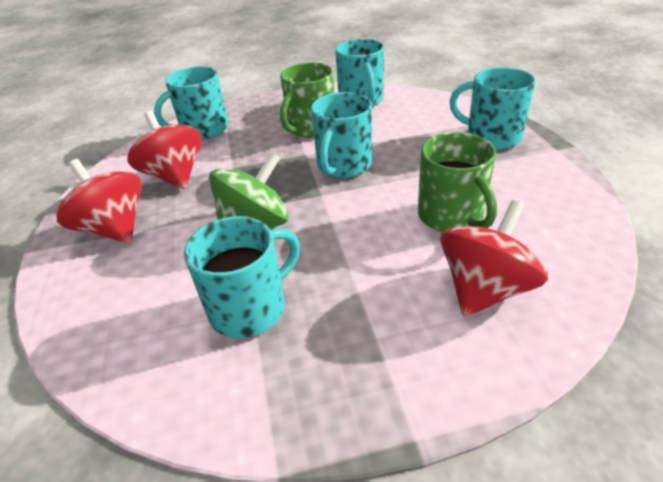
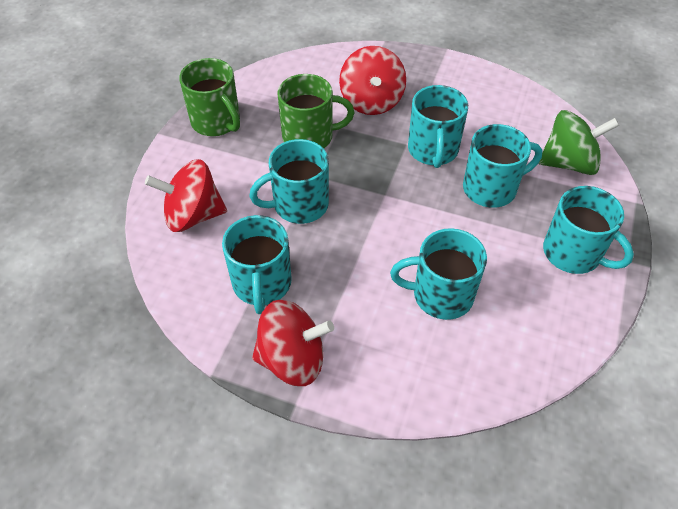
turquoise mug: [154,66,229,140] [184,216,300,338] [311,92,372,178] [335,39,384,107] [450,67,536,150] = 5 -> [222,215,292,314] [249,139,329,224] [390,228,487,320] [408,85,468,168] [463,124,542,208] [543,186,634,274] = 6

